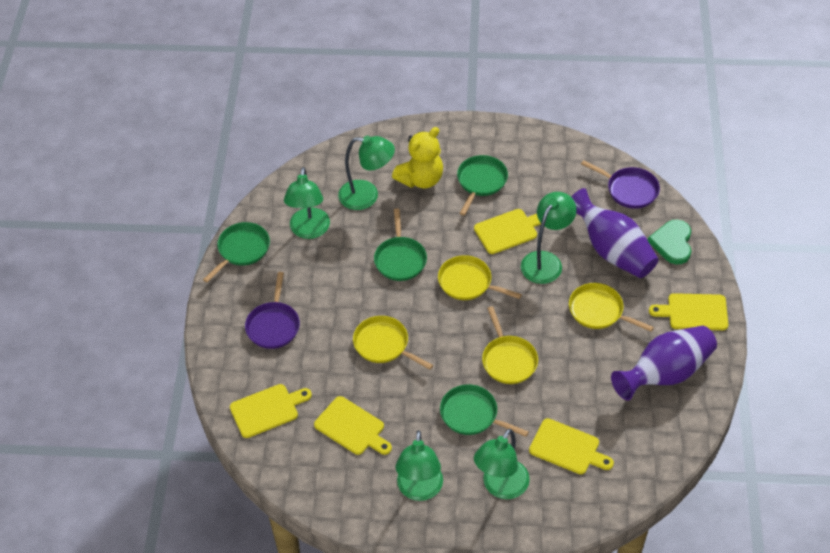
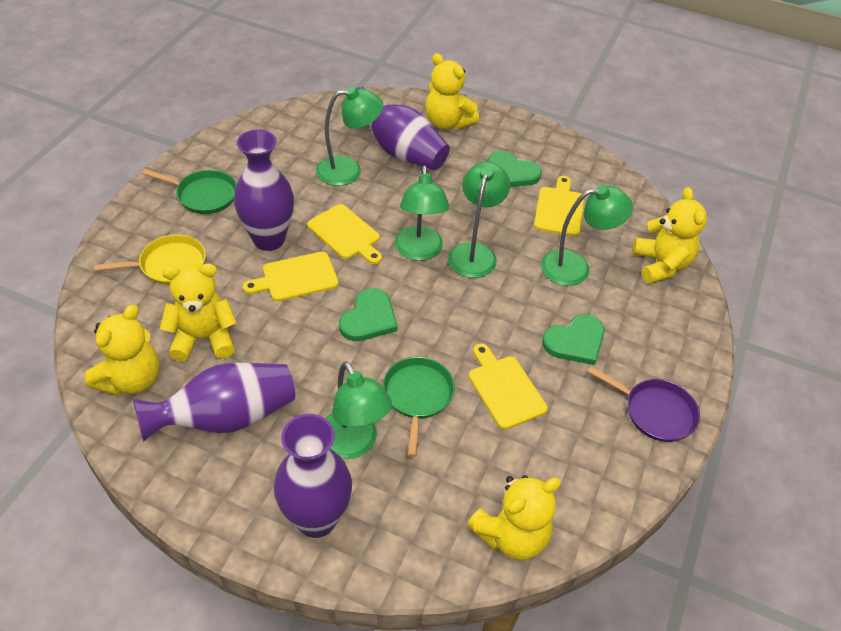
green heart: [648,220,691,265] = 1 -> [339,288,398,341] [488,151,542,187] [542,314,605,365] = 3
green pan: [203,222,270,283] [374,208,427,281] [440,384,529,437] [457,155,508,216] = 4 -> [142,169,237,214] [383,357,455,457] = 2
purple pan: [245,272,300,349] [581,160,660,209] = 2 -> [588,366,700,442] = 1
purple vase: [571,188,659,278] [611,326,717,401] = 2 -> [133,363,295,442] [234,129,294,251] [274,414,352,538] [356,87,450,170] = 4
yellow cutting board: [230,384,312,438] [314,396,392,455] [474,209,541,254] [529,418,614,474] [649,293,728,330] = 5 -> [243,252,339,301] [307,204,382,264] [469,344,548,430] [534,176,584,237] = 4
yellow pan: [353,316,433,370] [438,255,522,300] [482,306,538,384] [569,283,654,332] = 4 -> [94,234,206,285] = 1
yellow teddy bear: [392,127,443,188] = 1 -> [85,305,160,395] [160,263,237,362] [425,53,479,130] [467,475,561,560] [632,187,707,284] = 5

